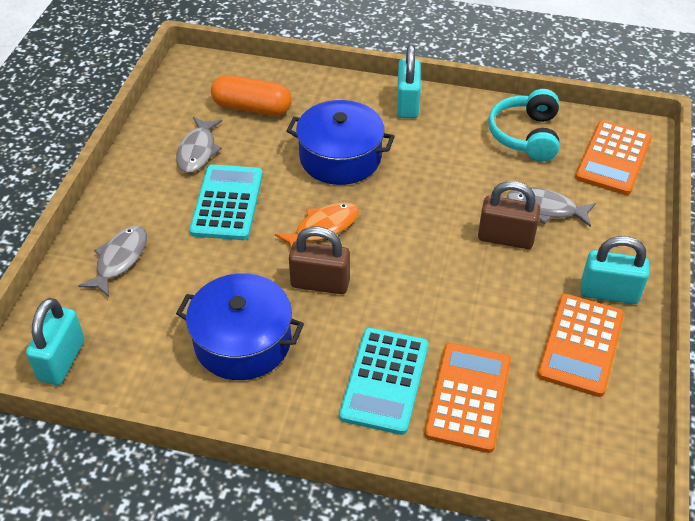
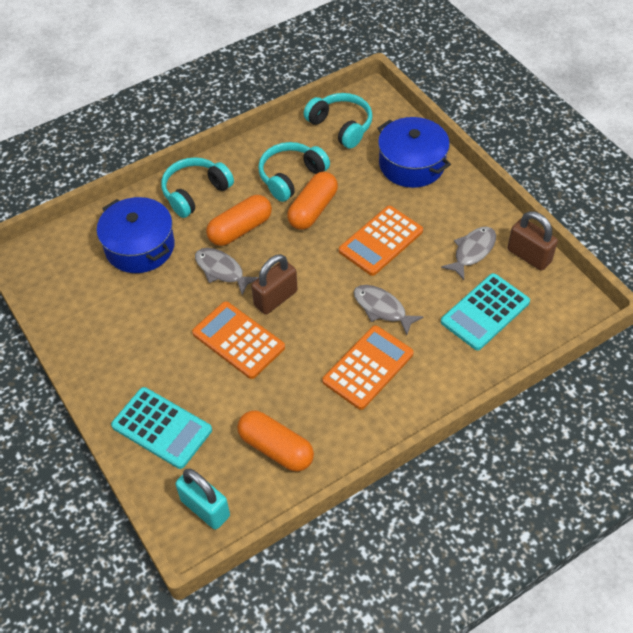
orange capsule: [211,75,292,116] = 1 -> [206,195,272,246] [237,410,314,472] [287,172,338,230] = 3
orange fish: [275,202,359,248] = 1 -> none = 0
turquoise headphones: [488,89,559,162] = 1 -> [161,157,234,218] [258,142,330,202] [304,93,373,149] = 3
turquoise padlock: [26,298,85,385] [397,45,421,118] [581,236,649,304] = 3 -> [176,469,230,530] = 1

